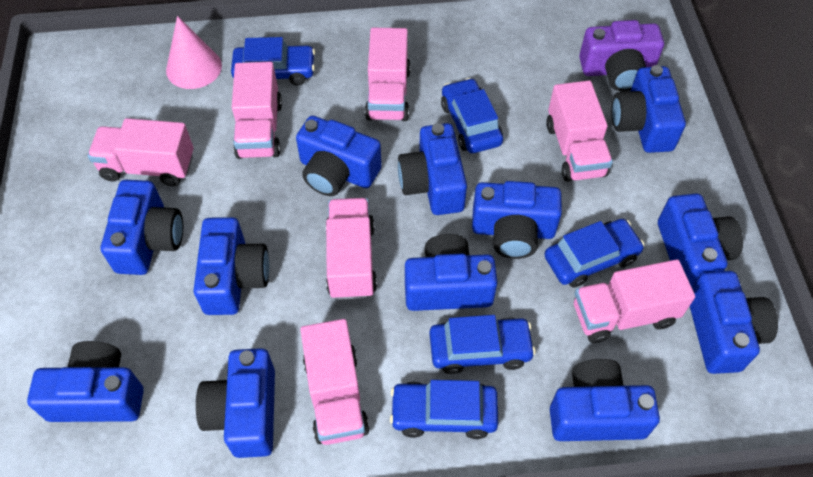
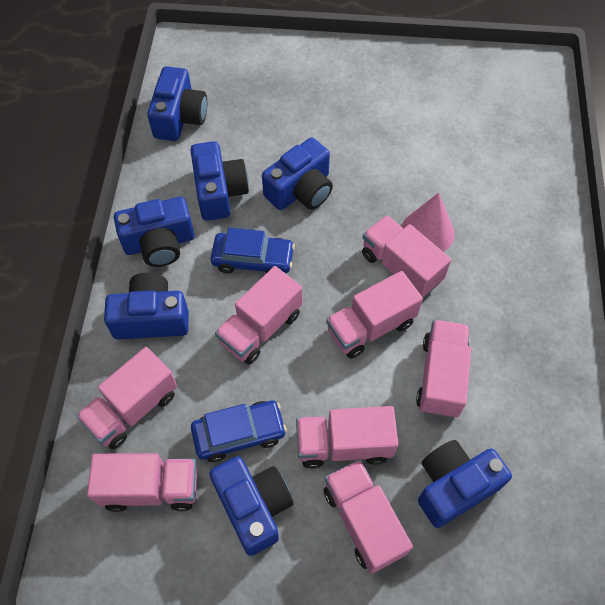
blue camera: [27,341,144,422] [101,180,183,275] [193,217,270,315] [196,348,275,458] [296,116,382,196] [398,123,467,215] [405,234,498,311] [472,181,562,259] [550,359,660,441] [611,65,686,153] [658,193,743,287] [690,271,778,374] = 12 -> [104,273,189,339] [114,197,194,267] [147,66,207,141] [190,141,249,221] [209,456,293,556] [262,138,333,210] [418,440,512,528] = 7
blue car: [231,37,315,85] [390,380,498,439] [429,315,536,374] [441,78,503,153] [544,219,644,288] = 5 -> [191,401,287,462] [211,228,295,273] = 2
pink truck: [88,118,194,186] [232,62,282,159] [300,319,370,445] [326,198,377,300] [365,28,411,121] [546,80,613,182] [574,259,695,343] = 7 -> [76,347,177,449] [87,453,197,512] [215,266,302,364] [296,406,398,469] [324,459,413,574] [326,271,423,359] [362,215,451,298] [416,320,471,418] = 8
purple camera: [579,20,664,91] = 1 -> none = 0

